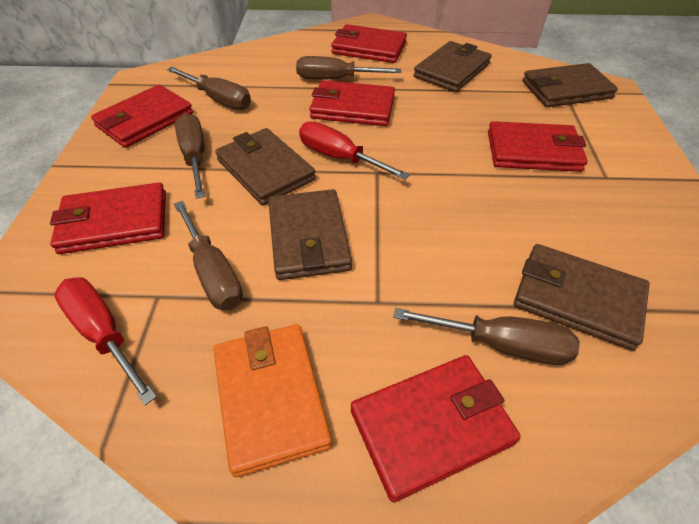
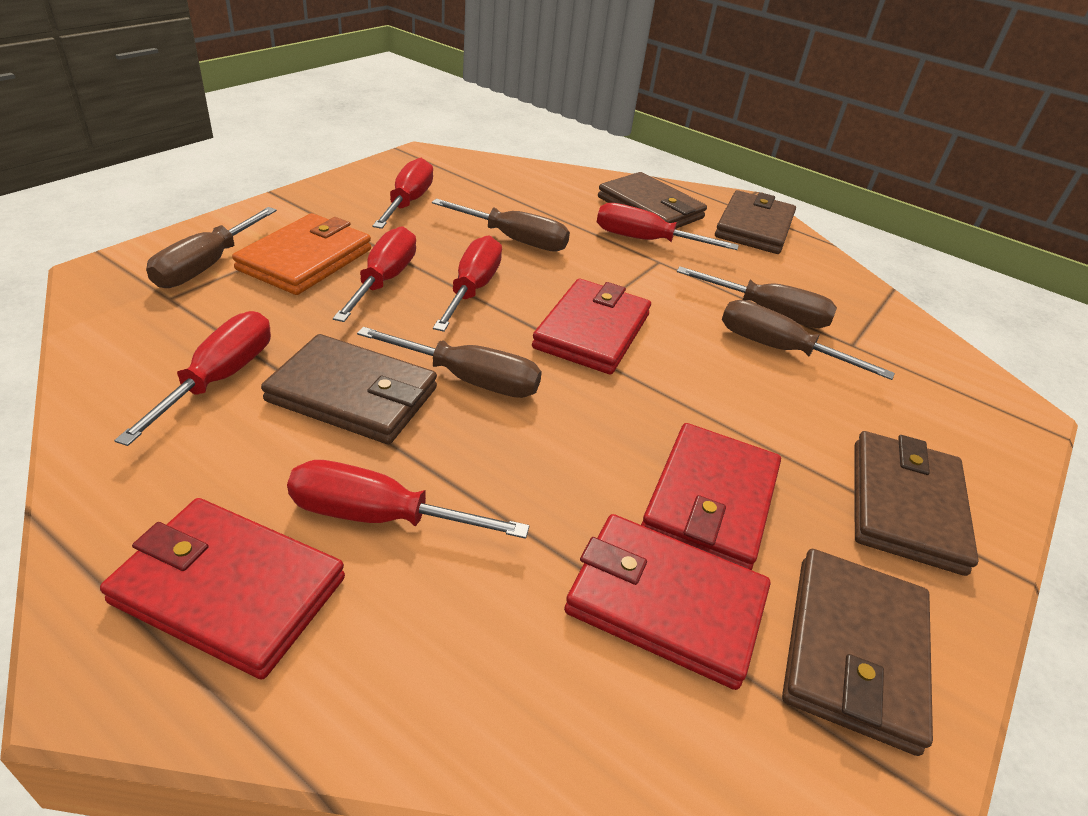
red screwdriver: [54,277,157,405] [299,121,410,180] = 2 -> [114,311,271,446] [287,460,530,539] [333,226,416,322] [373,158,433,229] [433,235,502,332] [597,203,739,250] = 6
red wallet: [50,182,166,254] [91,85,193,148] [309,80,395,126] [331,24,407,63] [351,355,521,502] [488,121,588,172] = 6 -> [100,498,345,680] [532,279,651,374] [564,514,770,690] [641,423,781,570] = 4

